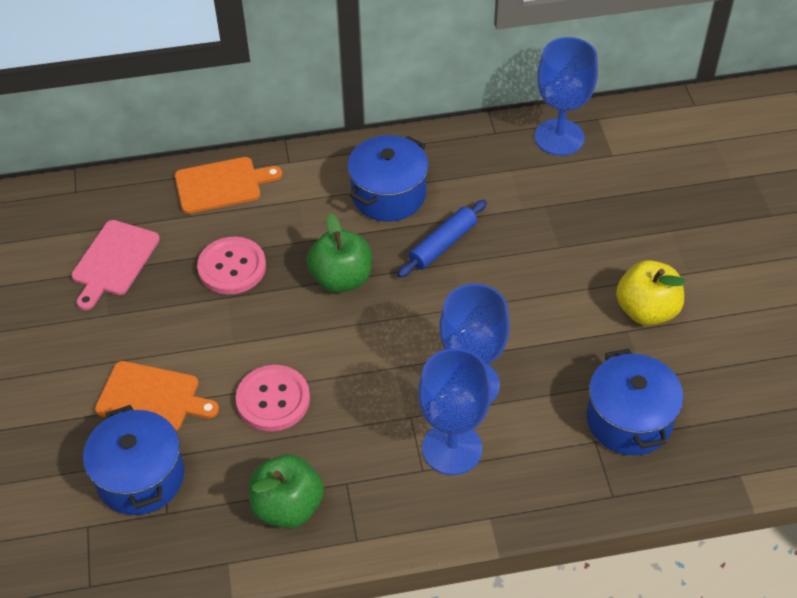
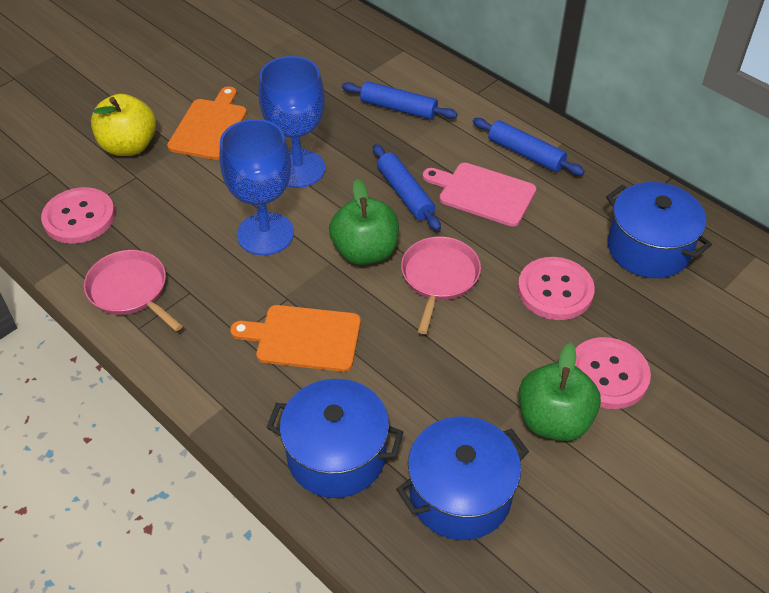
blue goblet: [418,348,491,475] [439,284,510,403] [535,37,598,156] = 3 -> [219,119,294,255] [258,56,325,188] = 2
blue rolling pin: [398,200,487,278] = 1 -> [342,81,458,120] [373,144,441,231] [473,118,585,175] = 3
pink button: [197,237,266,294] [236,365,310,432] = 2 -> [41,187,115,244] [518,257,595,320] [575,337,651,409] = 3
pink pan: none = 0 -> [84,250,183,331] [401,236,481,334] = 2

